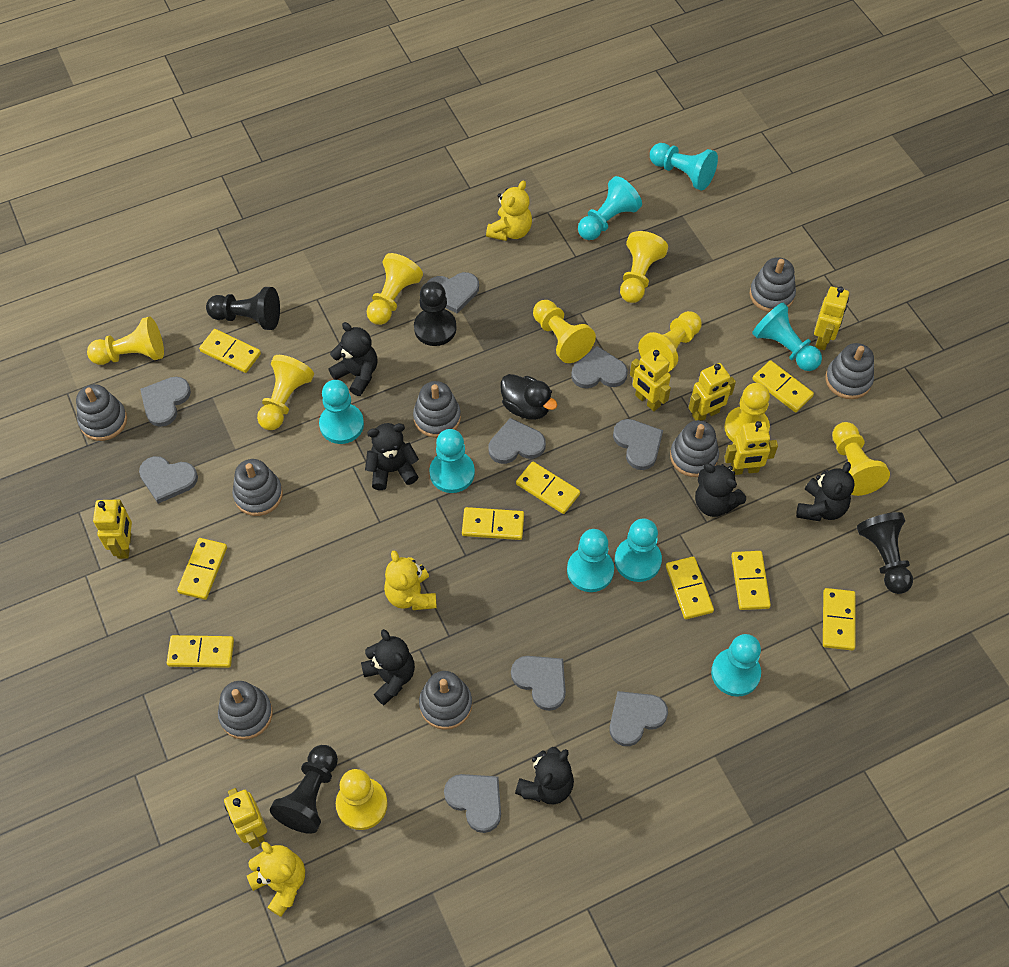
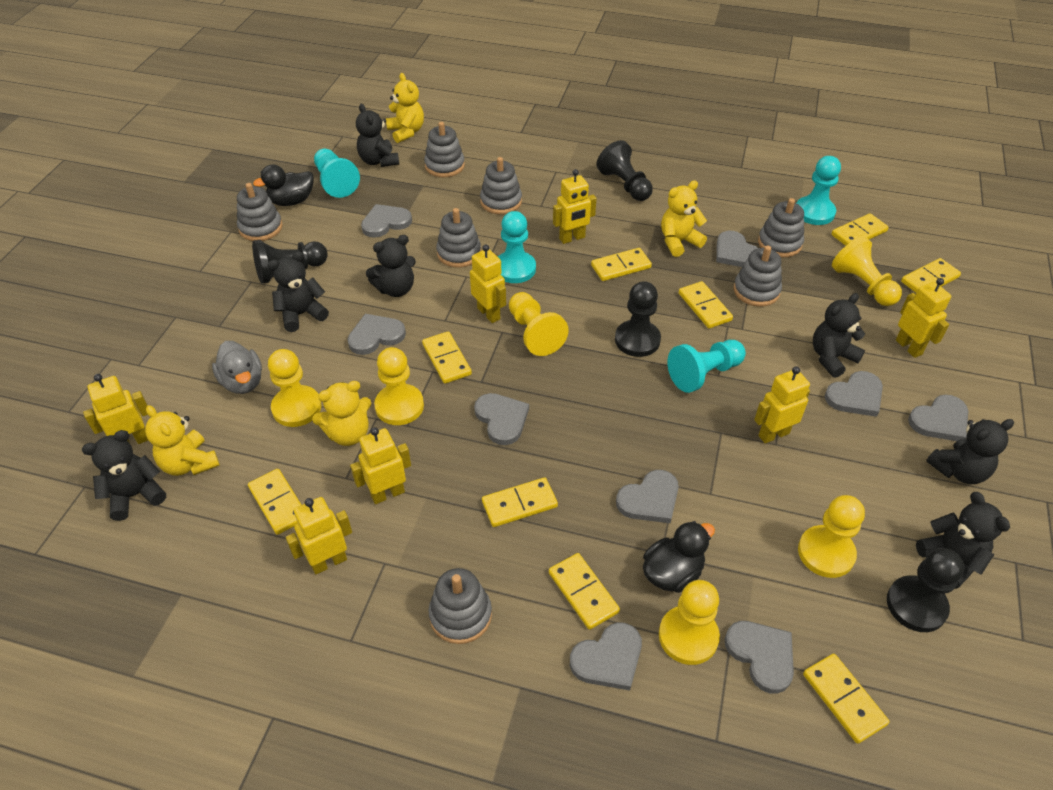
black duck: [500,374,557,420] = 1 -> [253,164,314,206] [643,521,715,593] = 2
black teddy bear: [328,322,378,396] [361,629,415,705] [365,423,419,490] [515,747,574,804] [695,463,746,517] [796,462,854,521] = 6 -> [82,430,166,521] [268,251,329,332] [356,104,399,167] [366,235,416,297] [813,293,865,378] [916,492,1010,589] [926,419,1014,484] = 7
grey duck: none = 0 -> [212,341,262,394] = 1
grey stacking toy: [76,384,127,441] [218,681,273,740] [232,459,283,516] [413,381,461,438] [419,671,472,730] [670,420,719,477] [749,257,796,312] [825,343,874,399] = 8 -> [237,183,283,241] [424,122,465,177] [428,568,492,644] [436,208,481,268] [480,157,522,214] [734,246,782,307] [758,198,804,257] = 7
turquoise pawn: [319,380,364,444] [429,429,475,493] [567,529,614,592] [578,176,642,240] [615,518,662,582] [650,143,718,190] [711,634,761,697] [752,302,822,371] = 8 -> [314,148,360,198] [498,211,536,283] [667,340,746,393] [797,156,841,225] = 4
yellow pawn: [87,316,164,365] [257,355,314,430] [336,769,388,830] [367,253,423,325] [533,300,596,363] [620,231,668,303] [638,311,702,372] [724,383,770,442] [832,422,890,496] = 9 -> [268,349,321,427] [374,347,424,425] [509,292,569,356] [659,580,720,665] [798,495,865,578] [832,237,902,306] = 6
yellow robot: [93,500,132,559] [224,788,267,849] [630,348,671,411] [689,363,736,421] [725,421,778,475] [814,286,849,350] = 6 -> [83,374,149,444] [286,497,352,574] [350,427,411,504] [470,244,506,323] [553,169,597,244] [754,367,810,443] [896,278,951,358] = 7
yellow teddy bear: [247,842,305,917] [384,550,437,610] [486,181,532,241] = 3 -> [145,405,220,476] [312,381,371,446] [386,73,424,143] [661,180,707,257] = 4

